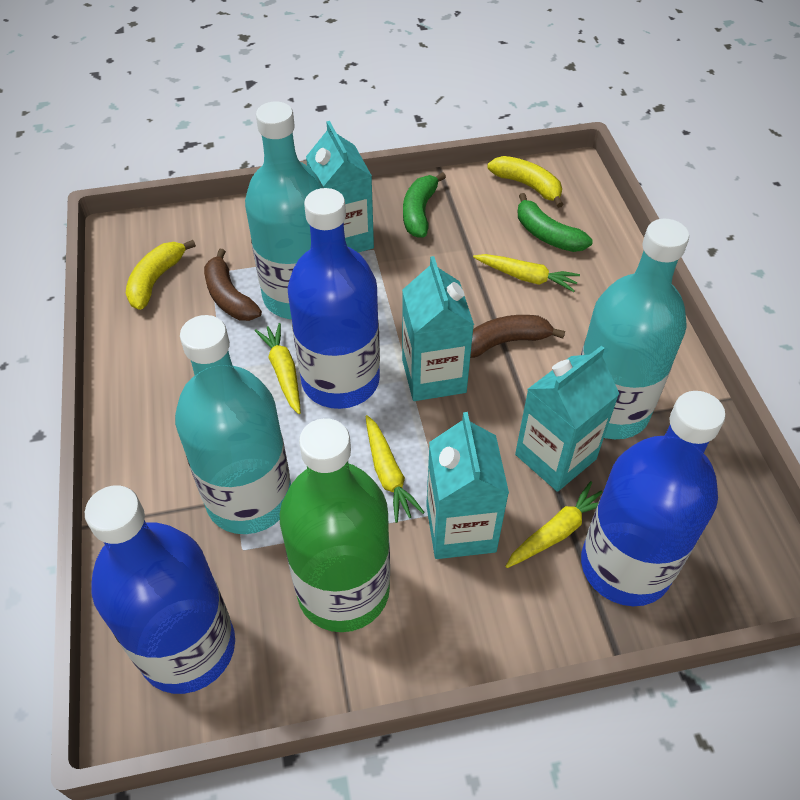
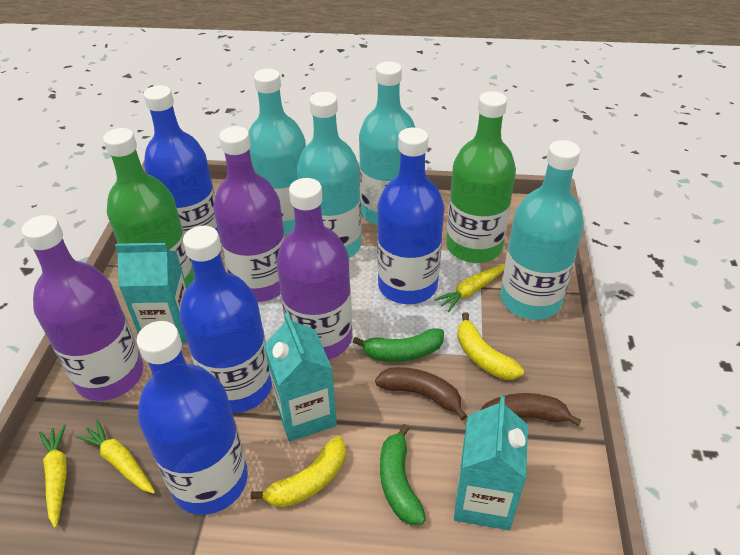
blue bottle: [85,485,235,694] [288,188,380,409] [581,391,725,606] = 3 -> [137,321,248,515] [144,85,219,234] [180,226,272,413] [377,128,444,304] = 4
green bottle: [280,418,390,632] = 1 -> [103,128,195,287] [446,91,516,263] = 2
purple bottle: none = 0 -> [22,215,143,401] [213,126,285,302] [276,178,352,360] = 3
turquoise bottle: [175,315,291,534] [245,102,324,319] [581,219,689,439] = 3 -> [249,69,306,235] [297,92,361,258] [359,62,415,226] [500,140,584,320] = 4
turquoise carton: [306,121,374,253] [402,256,474,401] [426,412,509,559] [515,346,619,492] = 4 -> [115,243,187,343] [264,313,337,442] [454,396,528,530] = 3
yellow carrot: [255,323,301,414] [365,415,425,523] [473,254,580,292] [505,481,603,568] = 4 -> [39,424,67,528] [76,420,155,494] [434,264,505,312] = 3

